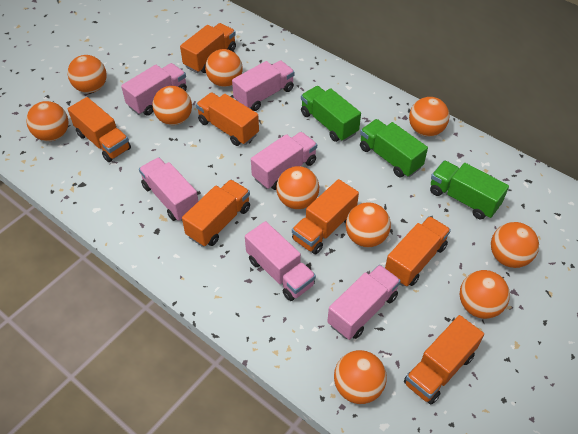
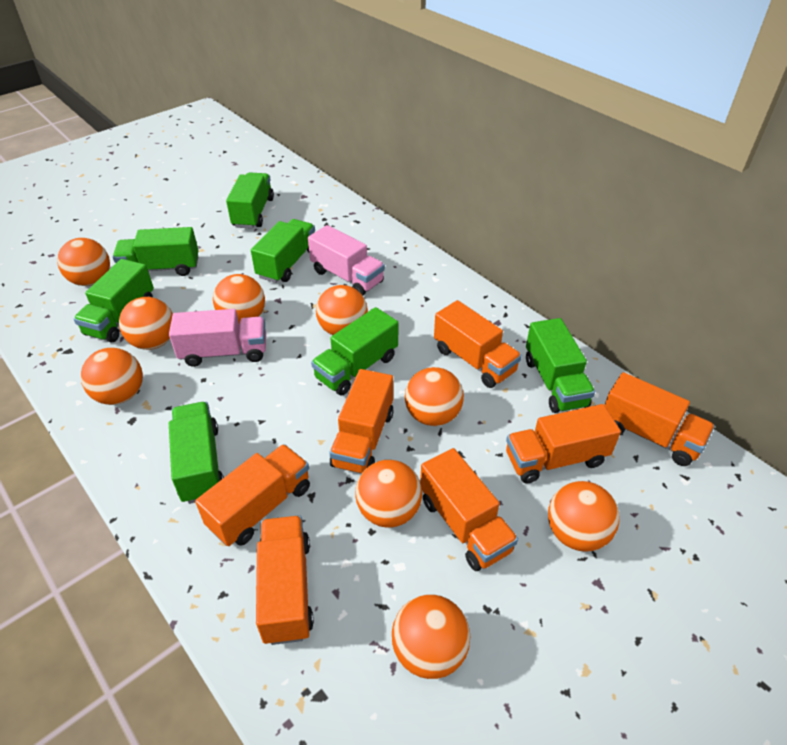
green truck: [301,86,361,142] [360,119,428,178] [430,160,509,219] = 3 -> [74,259,154,343] [113,227,199,276] [169,402,224,504] [226,172,274,229] [251,219,315,283] [311,307,398,396] [526,318,595,413] = 7
orange ball: [26,101,69,141] [68,55,107,93] [152,86,192,125] [205,49,243,87] [276,166,319,209] [334,350,387,404] [346,202,391,247] [409,97,450,137] [460,270,510,319] [491,222,539,268] = 10 -> [57,238,110,286] [80,348,143,405] [119,297,173,350] [213,274,265,325] [316,285,368,335] [355,460,422,528] [392,594,471,679] [405,367,464,426] [548,481,620,552] = 9
pink truck: [121,63,187,116] [139,158,198,221] [232,61,295,111] [245,221,316,301] [251,132,317,190] [327,265,401,340] = 6 -> [169,309,266,367] [308,225,385,296] = 2

